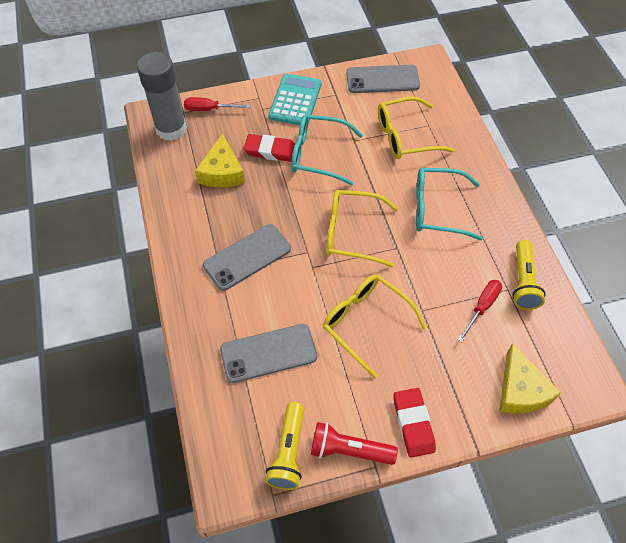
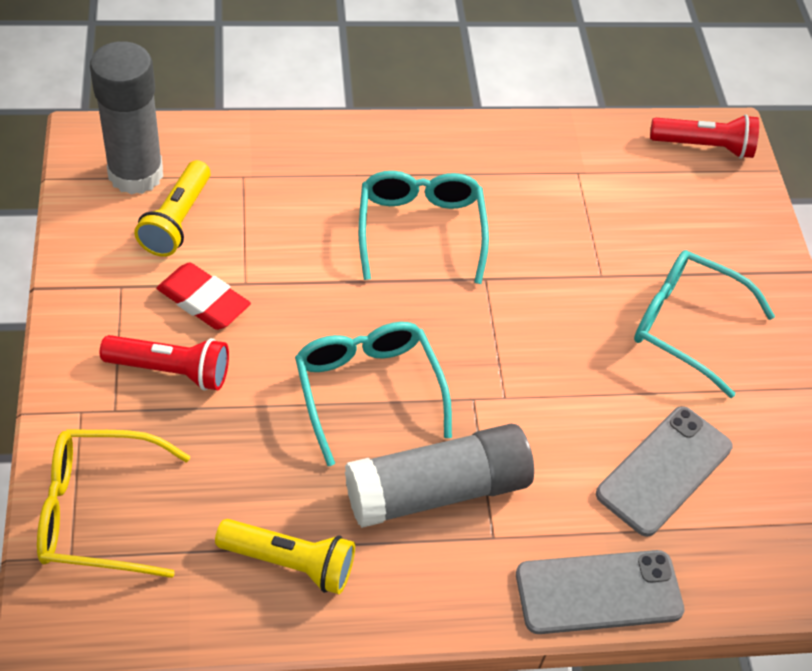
grey glue stick: [137,52,187,141] = 1 -> [90,41,163,195] [345,424,534,528] = 2
grey phone: [203,224,291,291] [220,324,317,383] [346,65,420,93] = 3 -> [516,550,684,634] [596,406,733,537] = 2
red eraser: [244,134,295,162] [393,388,436,458] = 2 -> [156,263,251,330] = 1
red flashlight: [311,422,398,465] = 1 -> [100,335,229,391] [650,114,759,159] = 2
red screwdriver: [184,97,250,111] [458,280,502,342] = 2 -> none = 0
turquoise calculator: [268,74,321,125] = 1 -> none = 0
turquoise glasses: [291,114,363,185] [416,168,483,240] = 2 -> [295,322,452,466] [359,171,489,284] [634,250,775,398] = 3
yellow cheese: [195,134,245,187] [499,343,561,414] = 2 -> none = 0
yellow glasses: [323,275,427,378] [326,190,399,267] [378,96,454,159] = 3 -> [37,429,191,578] = 1

